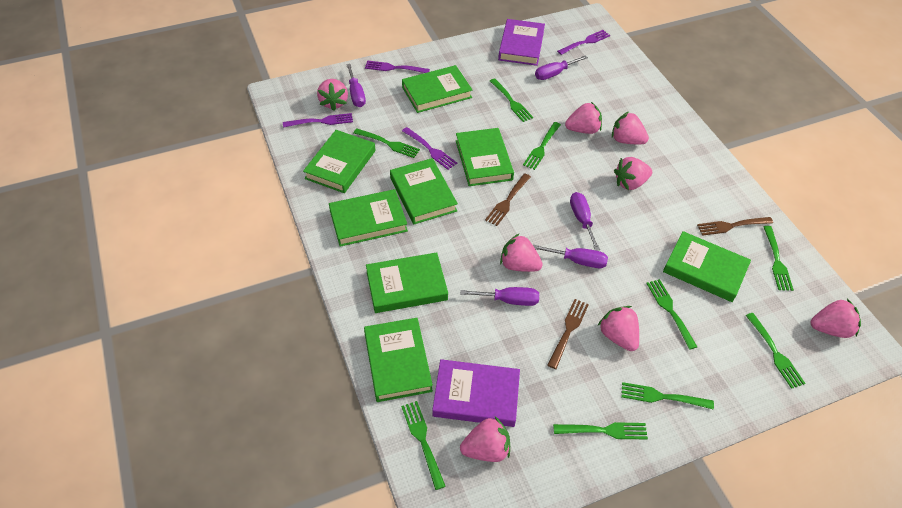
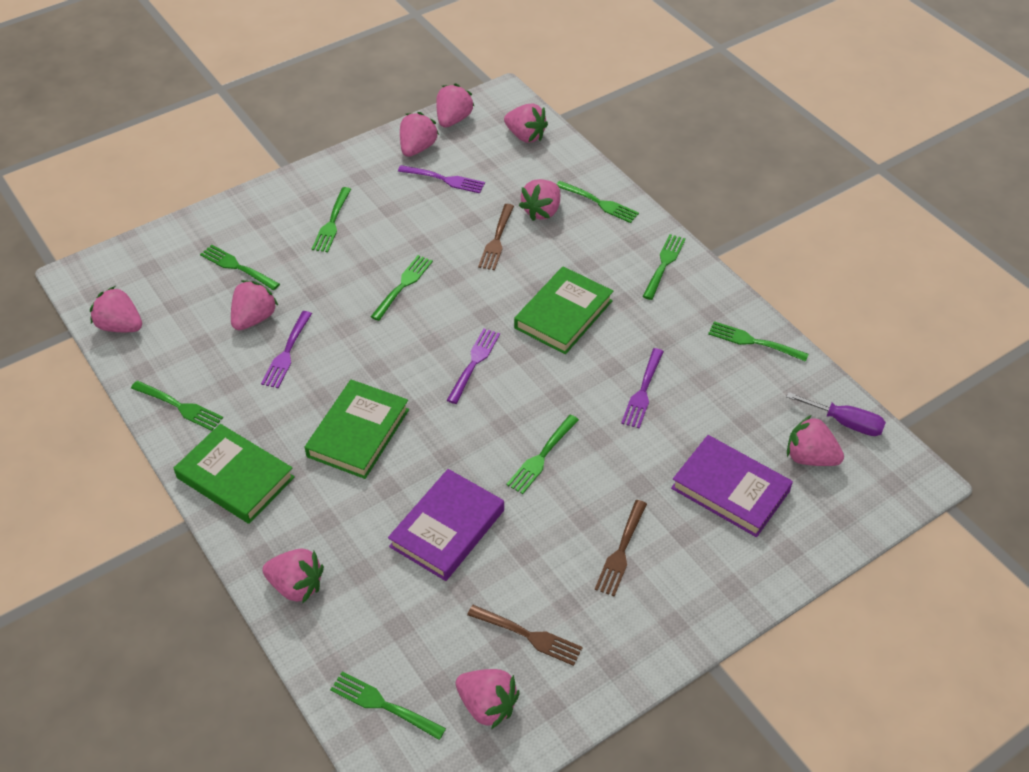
green book: [303,130,376,193] [329,189,408,247] [364,318,433,402] [366,252,448,313] [390,158,458,224] [402,65,472,113] [456,128,514,186] [663,231,751,302] = 8 -> [174,424,295,524] [305,380,409,479] [514,266,613,354] = 3
pink strawberry: [317,79,348,111] [460,417,510,462] [500,234,543,272] [565,102,602,134] [598,306,639,351] [612,112,649,144] [614,157,652,190] [811,299,861,338] = 8 -> [90,286,142,332] [231,280,278,330] [262,548,324,603] [400,112,439,157] [436,84,474,127] [456,669,520,729] [504,103,548,143] [519,179,560,221] [787,415,844,466] = 9
purple screwdriver: [346,64,366,107] [460,287,539,306] [533,245,608,268] [535,55,588,80] [570,192,600,251] = 5 -> [786,392,886,436] = 1

